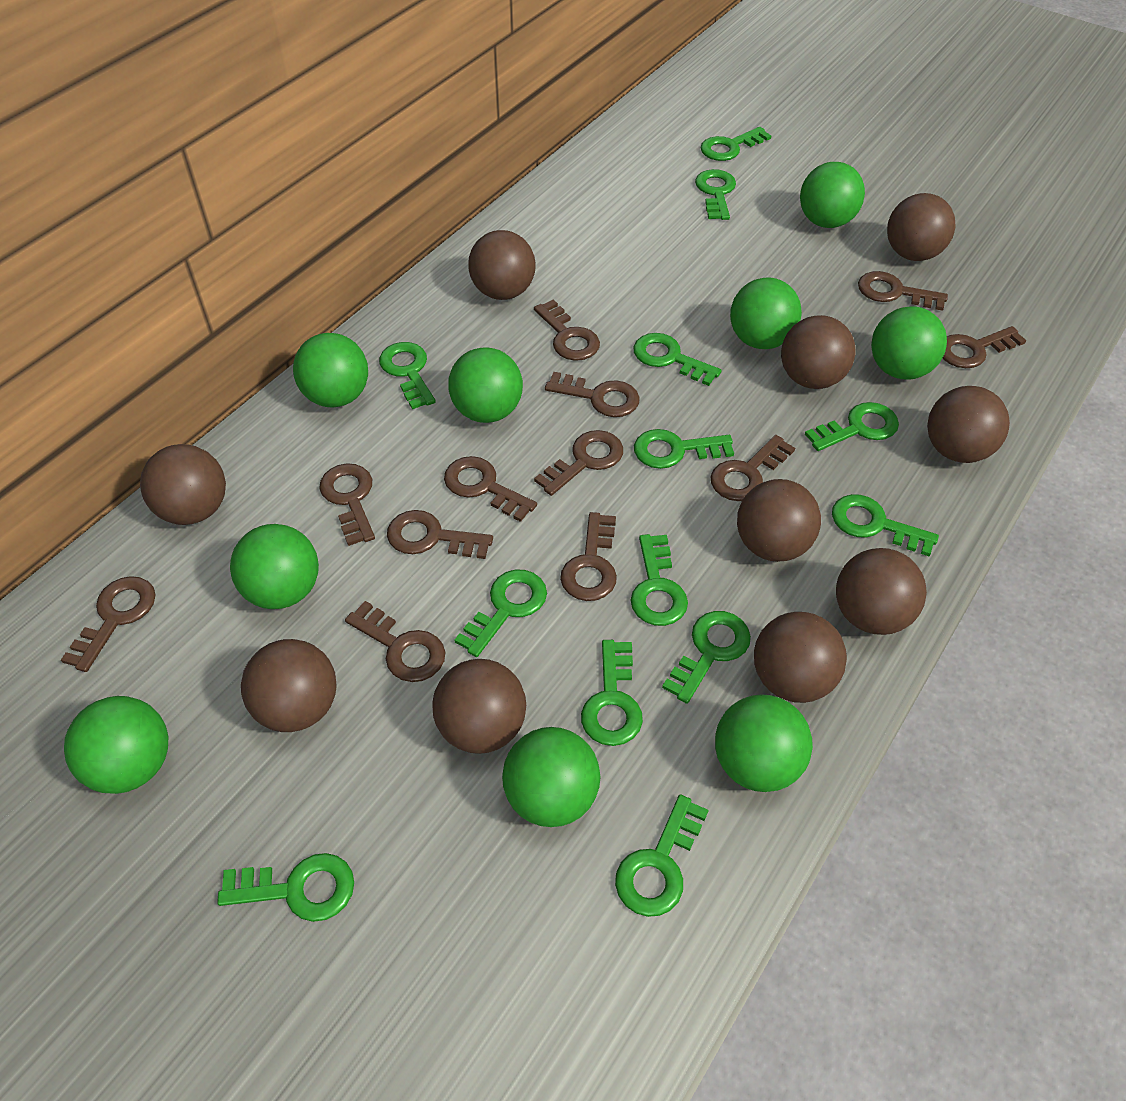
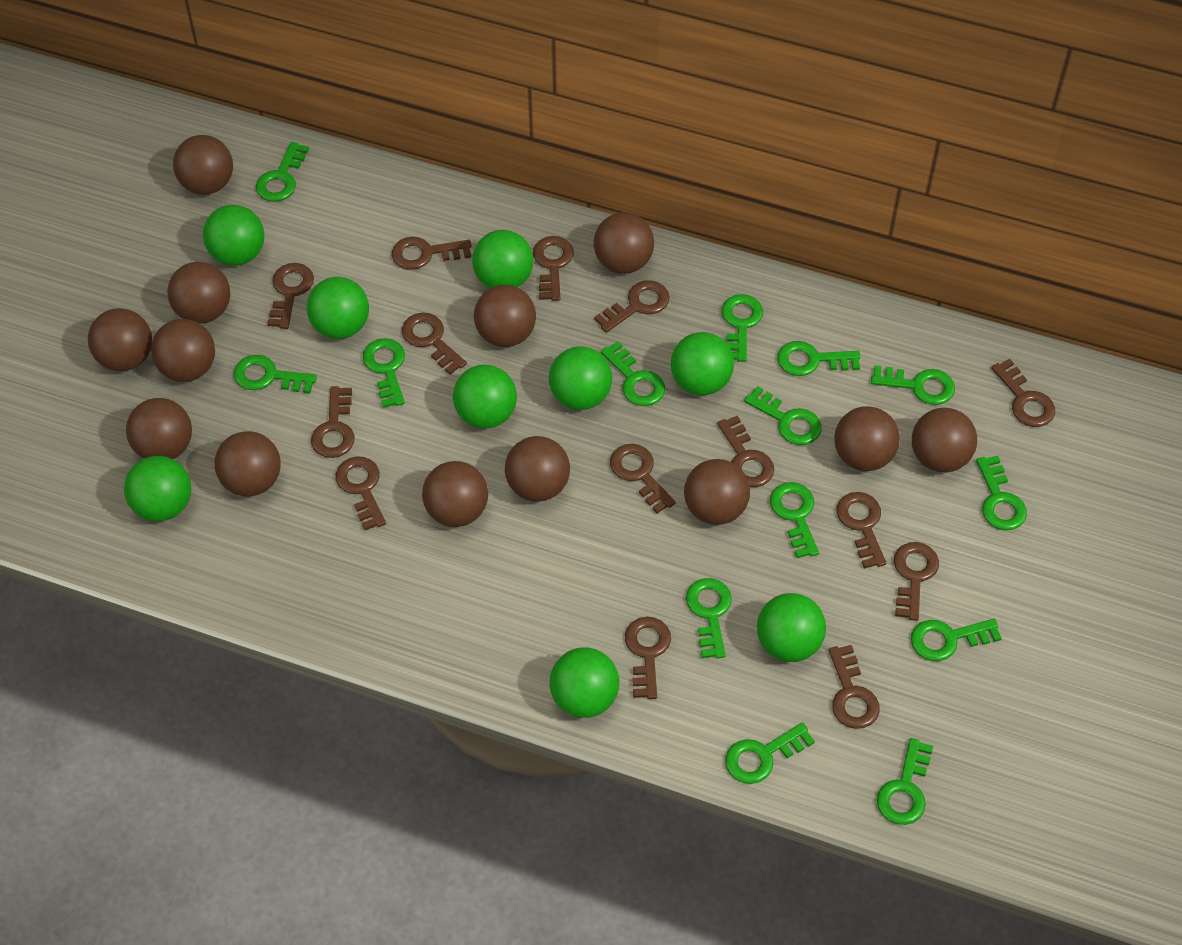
brown ball: [140,444,226,525] [241,639,337,732] [432,659,526,754] [468,230,536,300] [737,479,821,562] [754,612,847,703] [781,315,856,389] [836,548,927,635] [887,193,956,261] [927,386,1010,463] = 10 -> [88,308,152,371] [126,398,192,459] [151,319,215,382] [167,262,230,324] [173,135,233,195] [214,431,281,497] [422,461,488,527] [474,285,536,347] [505,436,570,502] [594,213,654,274] [684,459,750,525] [834,406,900,471] [912,408,977,472] = 13
brown key: [61,576,156,672] [319,463,375,546] [345,601,445,682] [387,510,493,559] [444,456,537,522] [534,299,600,361] [534,430,623,496] [545,372,640,417] [560,512,617,601] [710,435,795,501] [858,271,948,311] [943,326,1027,368] = 12 -> [268,263,314,329] [311,386,355,458] [336,456,386,530] [392,237,471,270] [402,313,467,375] [533,236,574,301] [594,280,670,333] [610,444,676,514] [625,617,671,699] [717,416,774,487] [829,645,880,729] [837,492,886,569] [894,542,939,621] [991,359,1055,427] = 14
green key: [217,853,354,922] [379,342,436,409] [454,570,547,657] [581,640,643,746] [615,794,709,917] [631,534,688,626] [633,333,722,386] [634,429,734,469] [662,611,751,704] [695,169,736,220] [700,127,771,161] [805,402,899,451] [832,494,939,556] = 13 -> [234,355,317,393] [256,142,309,202] [363,338,405,408] [601,341,665,406] [686,578,732,658] [722,294,763,362] [725,722,815,784] [744,386,822,445] [770,482,819,558] [777,341,860,376] [871,365,955,405] [877,738,933,825] [911,619,1002,661] [976,455,1027,530] = 14

